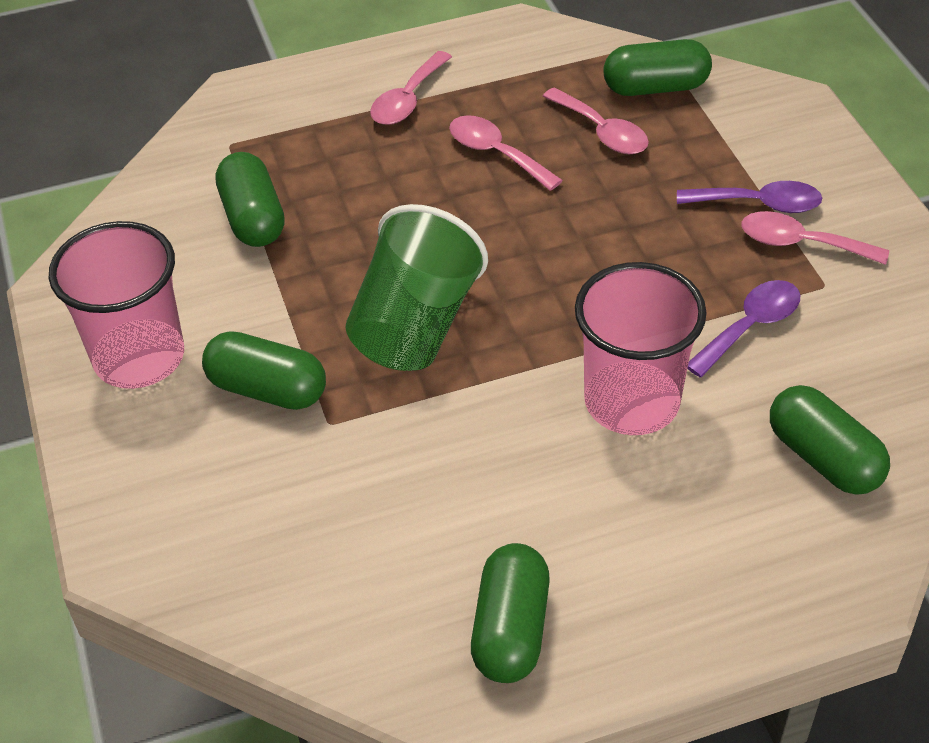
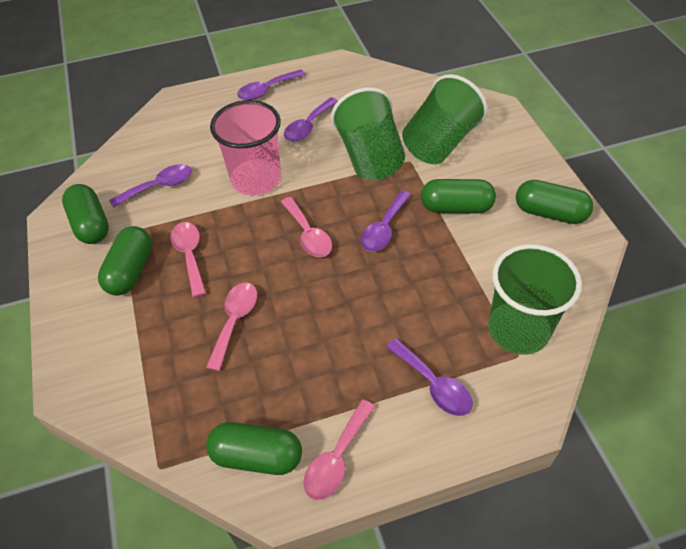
green cup: [345,204,488,371] = 1 -> [331,87,405,180] [402,74,488,164] [488,244,582,355] = 3
pink cup: [49,221,184,389] [575,262,707,435] = 2 -> [210,100,281,195] = 1
purple spoon: [677,181,822,213] [687,280,800,377] = 2 -> [109,164,192,208] [237,70,306,100] [284,97,338,142] [360,190,411,252] [387,339,473,416] = 5

